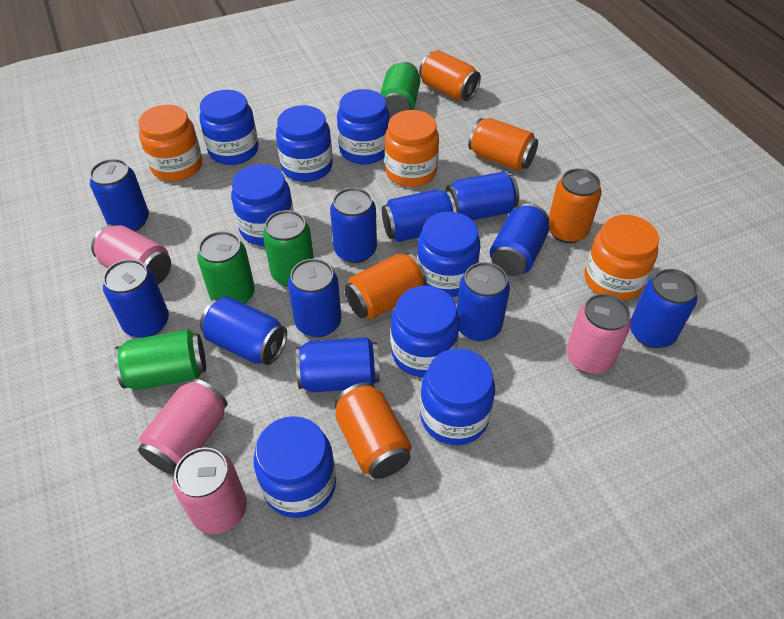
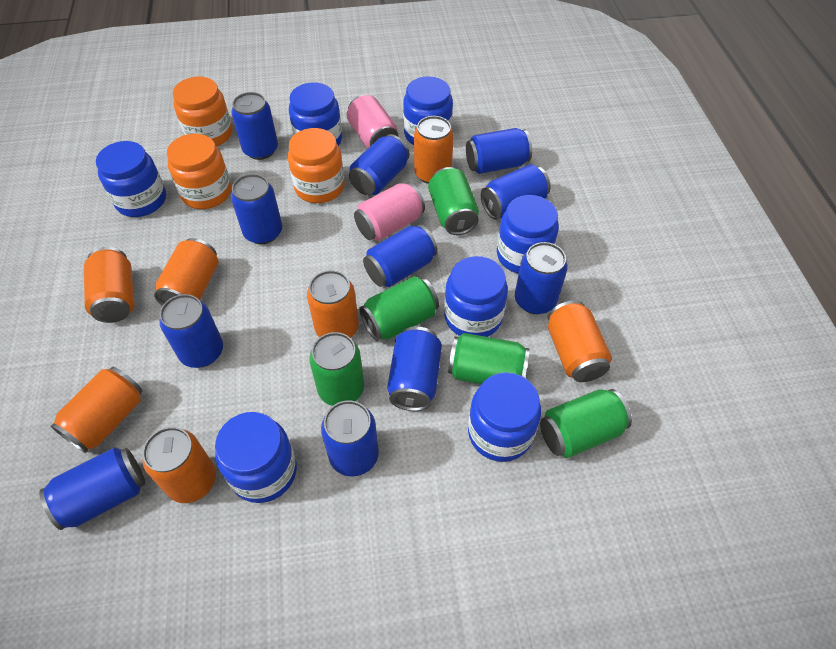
blue jar: [199,90,259,165] [231,164,294,246] [254,416,336,518] [276,105,333,182] [337,89,390,165] [391,286,460,377] [417,212,480,297] [420,349,495,445] = 8 -> [96,141,166,217] [215,412,297,503] [289,82,342,146] [403,76,453,145] [444,256,508,337] [468,372,541,462] [497,195,559,274] = 7
green can: [114,330,206,390] [197,231,255,304] [263,210,314,287] [380,61,420,119] = 4 -> [309,332,364,406] [359,276,439,341] [428,167,479,235] [448,333,529,384] [540,389,632,458] = 5
orange can: [334,382,412,479] [344,253,427,319] [419,50,481,101] [468,118,538,171] [549,169,602,243] = 5 -> [51,367,143,453] [84,247,134,323] [142,427,216,503] [154,238,219,306] [307,270,359,338] [414,116,454,184] [548,300,612,382] = 7
pink can: [91,225,171,284] [138,379,227,475] [173,447,247,534] [566,294,631,374] = 4 -> [347,95,399,149] [354,182,425,241] = 2

